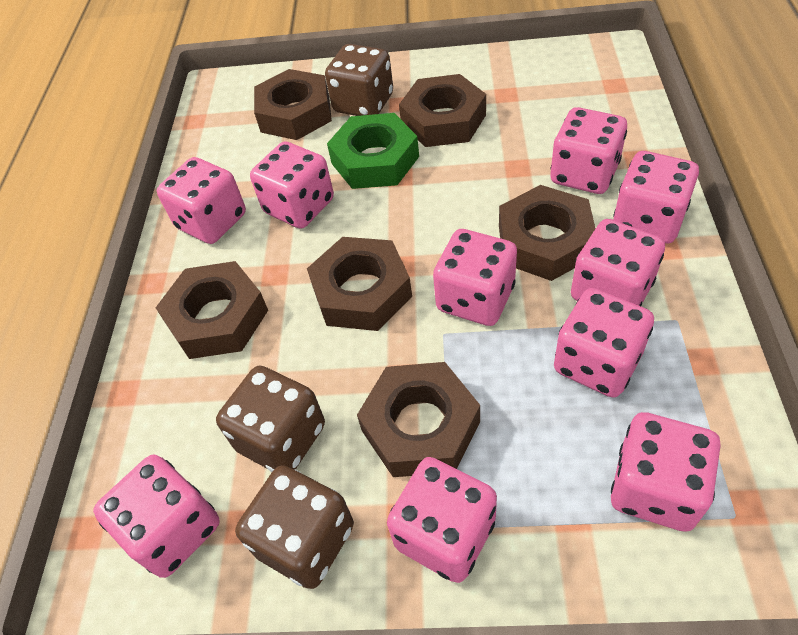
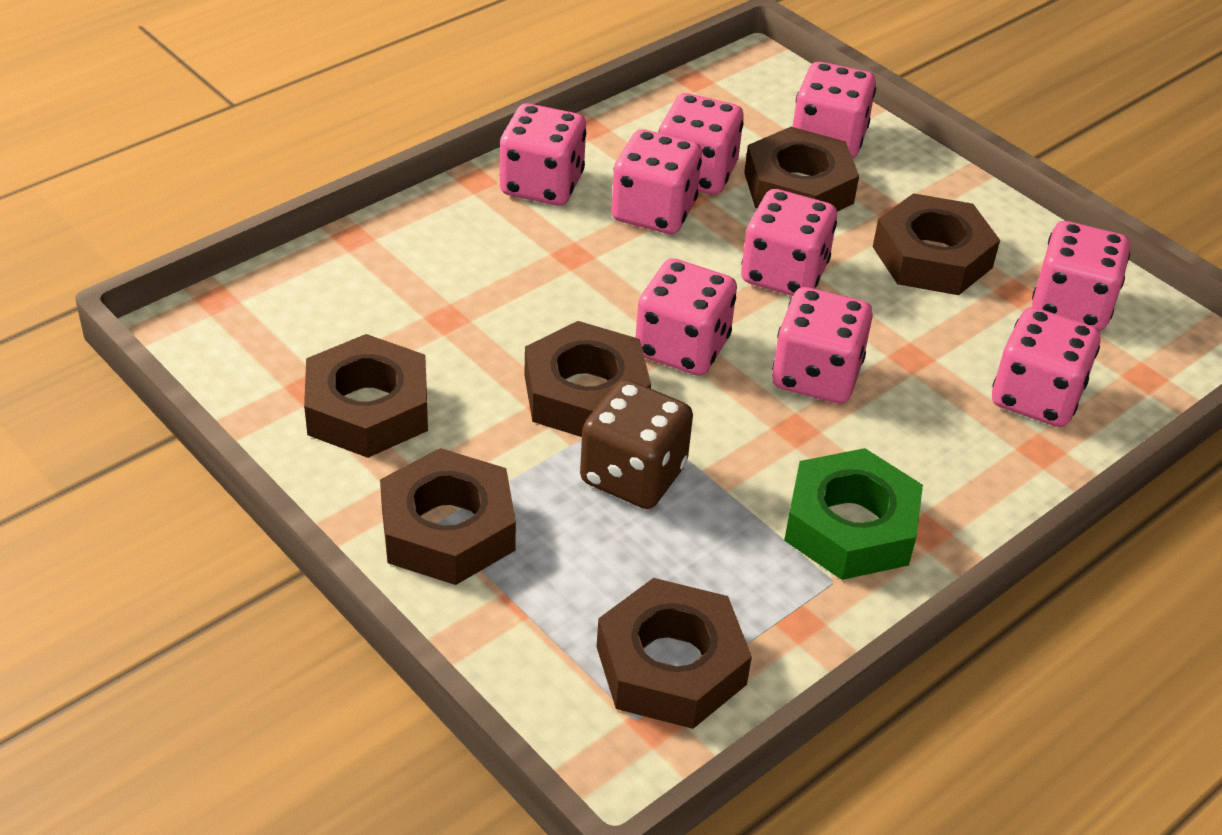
brown dice: [216,366,325,472] [235,465,354,589] [325,44,393,116] = 3 -> [580,379,693,509] = 1
pink dice: [93,455,220,578] [157,157,246,244] [250,141,334,229] [387,457,497,583] [433,229,517,326] [550,107,627,194] [554,288,654,398] [571,219,665,306] [611,412,720,532] [613,151,699,243] = 10 -> [499,103,586,206] [611,129,702,234] [635,258,737,375] [658,93,744,195] [741,189,837,296] [772,287,873,403] [793,62,876,159] [992,307,1100,427] [1032,221,1130,331] = 9

